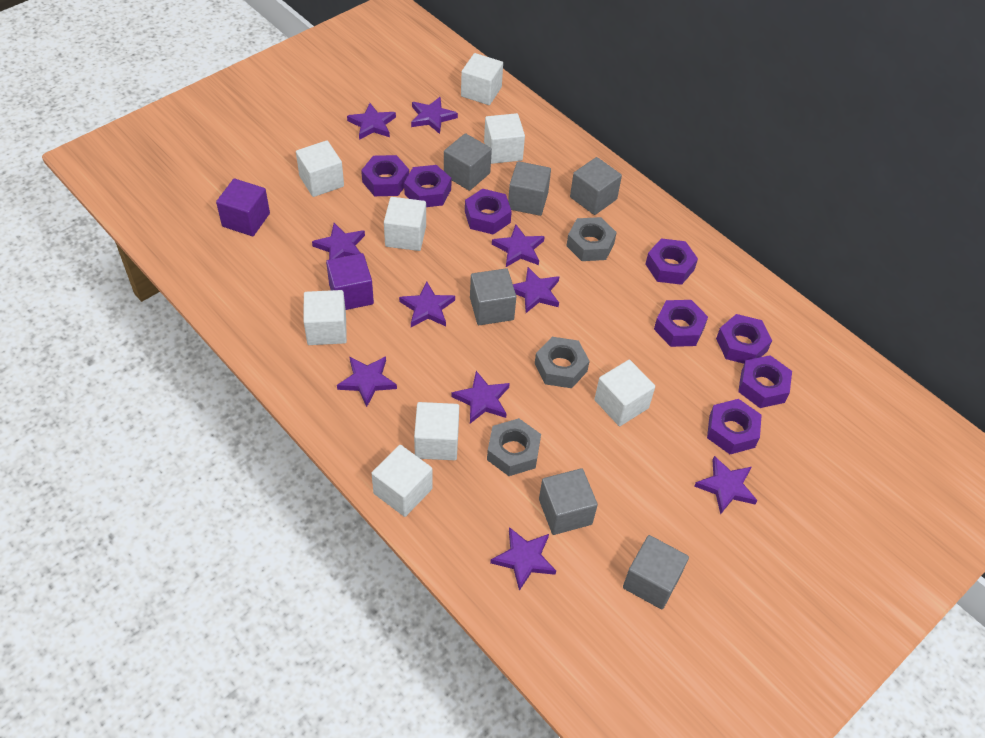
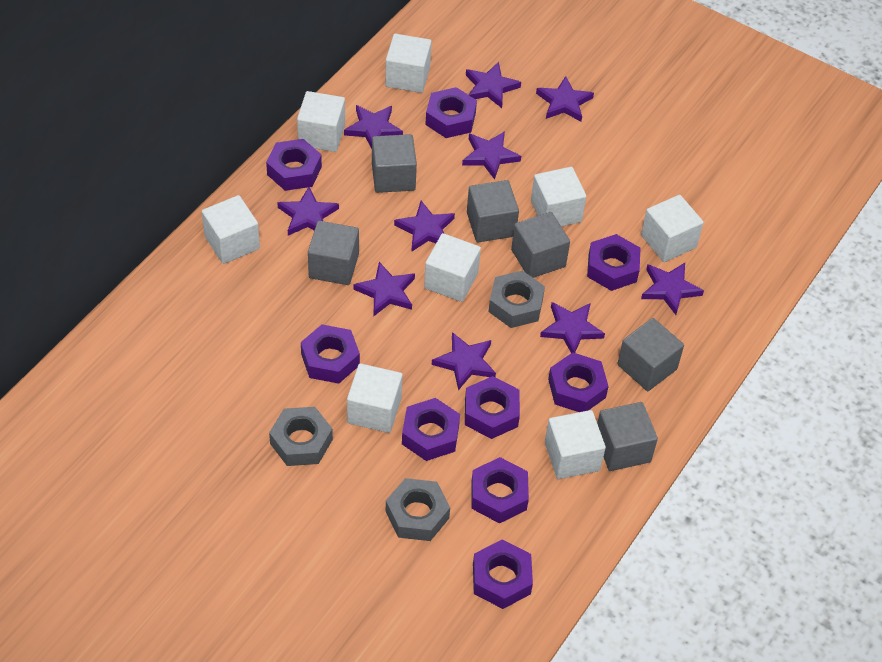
purple cube: [216,179,270,236] [326,253,374,310] = 2 -> none = 0
purple nut: [361,155,409,196] [404,165,451,207] [465,189,512,234] [646,238,698,285] [654,300,708,347] [707,399,762,454] [716,314,772,364] [738,355,792,408] = 8 -> [266,139,322,191] [301,324,360,384] [402,398,460,461] [425,87,477,138] [465,376,520,439] [472,457,529,524] [473,539,533,609] [548,352,609,412] [587,234,640,291] = 9

